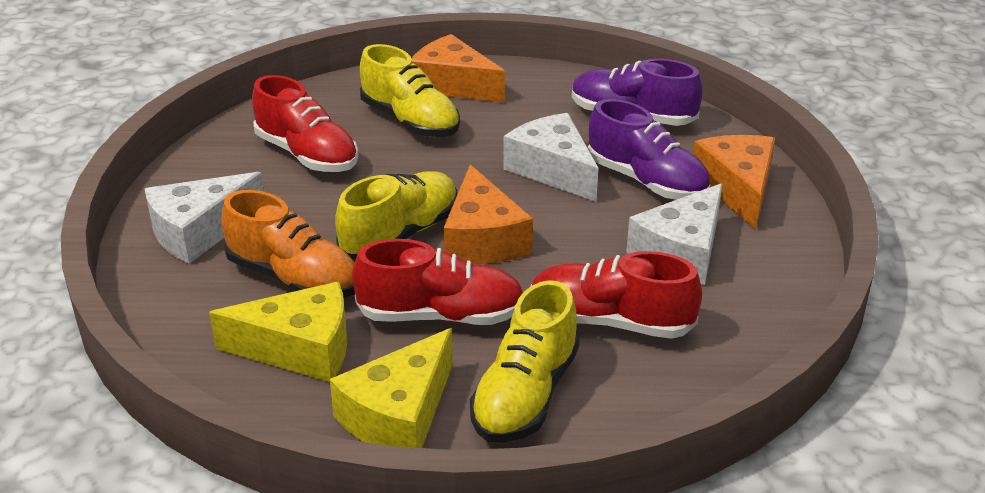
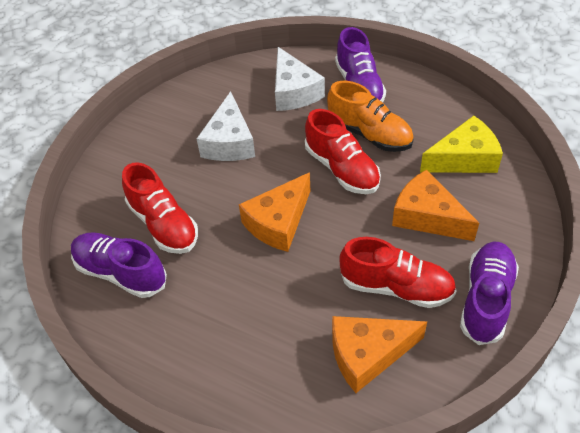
purple shoe: [572,59,702,126] [588,99,710,200] = 2 -> [71,232,167,298] [335,27,386,102] [460,242,519,345] = 3
white cheese: [145,172,264,264] [503,113,598,202] [626,183,723,285] = 3 -> [197,91,255,161] [275,47,325,111] = 2
yellow cheese: [209,282,347,382] [330,328,453,448] = 2 -> [420,116,503,173] = 1
yellow shoe: [335,171,457,260] [360,44,460,137] [470,280,579,443] = 3 -> none = 0

